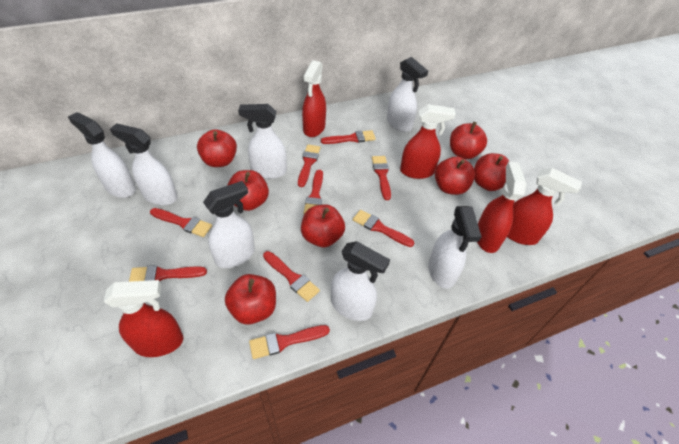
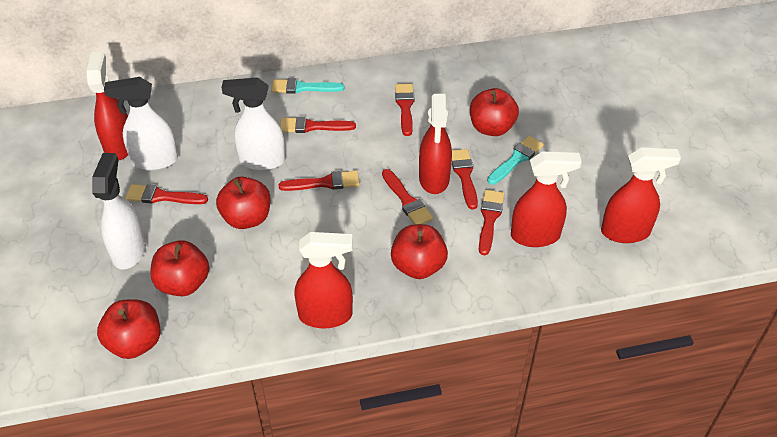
red apple: [197,129,237,167] [225,274,276,325] [227,170,269,211] [301,205,345,247] [435,157,475,195] [450,122,487,159] [474,153,510,191] = 7 -> [97,299,160,359] [150,240,209,296] [216,177,271,229] [391,224,448,279] [470,88,519,136] = 5
red brush: [129,265,207,282] [150,208,212,237] [249,325,330,359] [263,251,320,302] [298,144,320,187] [303,170,323,214] [321,130,376,144] [353,210,414,247] [372,156,391,200] = 9 -> [125,184,208,204] [279,171,360,191] [280,117,356,133] [382,169,433,224] [395,84,415,136] [452,149,478,209] [479,190,504,255] = 7
turquoise brush: none = 0 -> [271,78,344,94] [487,136,544,185] = 2
white spray bottle: [68,112,136,198] [110,123,177,205] [203,181,255,268] [238,104,287,179] [331,241,390,321] [387,57,428,132] [428,206,482,289] = 7 -> [92,153,146,270] [104,77,178,170] [221,77,285,171] = 3

